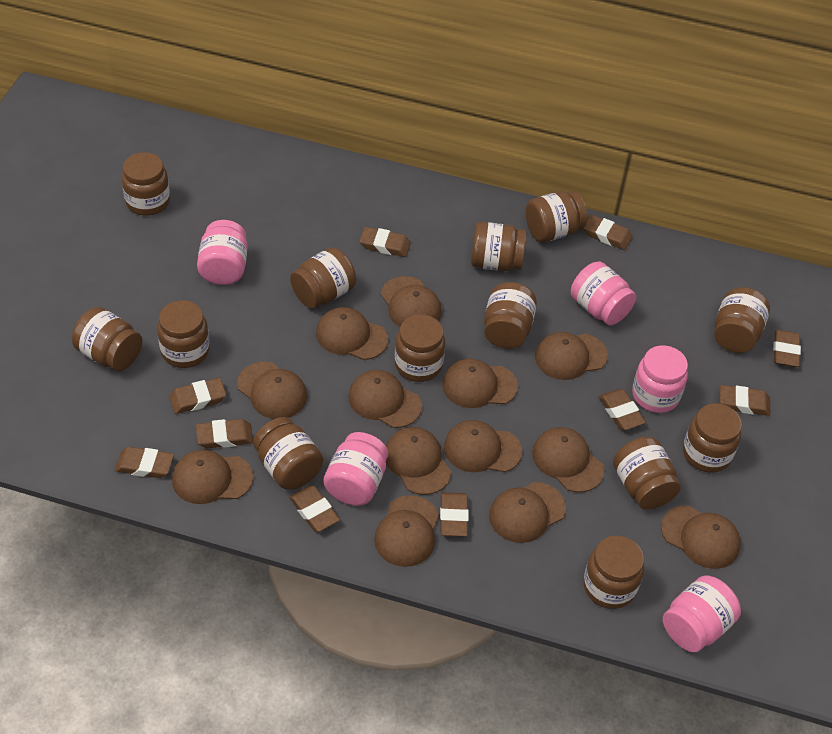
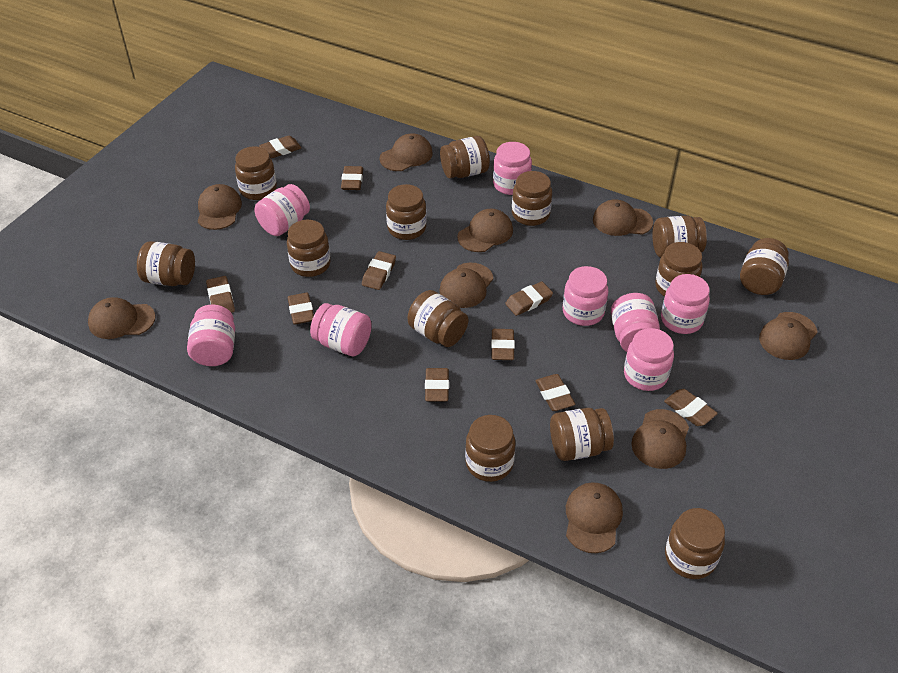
brown cap: [172,450,253,504] [237,362,307,419] [316,307,388,360] [348,370,422,428] [374,495,439,567] [381,276,442,327] [386,427,451,495] [442,359,518,408] [444,420,522,472] [489,482,566,543] [532,427,604,492] [535,332,608,380] [661,506,741,569] = 13 -> [88,297,155,339] [198,184,242,230] [380,133,432,171] [439,263,494,308] [457,209,513,252] [566,482,623,553] [593,199,653,236] [631,409,689,469] [759,312,818,360] = 9
pink jar: [197,220,248,285] [323,432,388,506] [571,261,636,325] [632,345,688,413] [663,575,741,652] = 5 -> [187,305,235,366] [255,184,310,236] [310,303,372,356] [493,142,532,195] [563,266,608,326] [611,293,660,352] [624,328,674,391] [661,274,710,334] = 8

